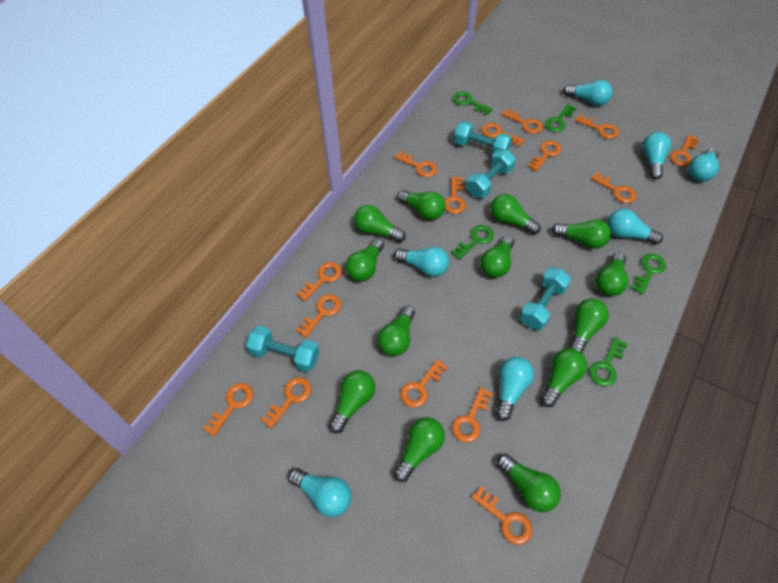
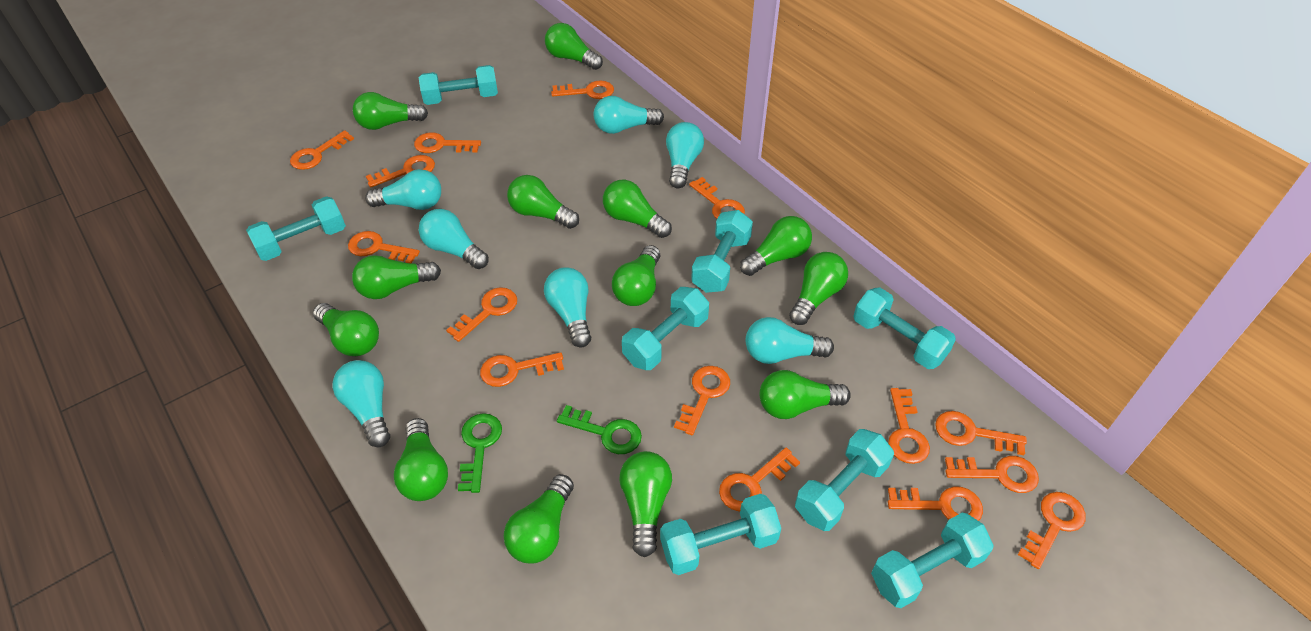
green key: [451,225,494,260] [453,91,493,115] [545,104,577,132] [589,337,627,386] [631,254,666,295] = 5 -> [458,413,502,493] [557,405,642,454] = 2
turquoise dumbbell: [246,326,319,372] [454,121,512,154] [467,150,516,198] [520,268,571,330] = 4 -> [246,196,346,261] [419,65,498,105] [622,287,709,370] [660,494,781,575] [691,210,753,293] [795,429,894,531] [853,288,956,369] [871,513,994,608] = 8

